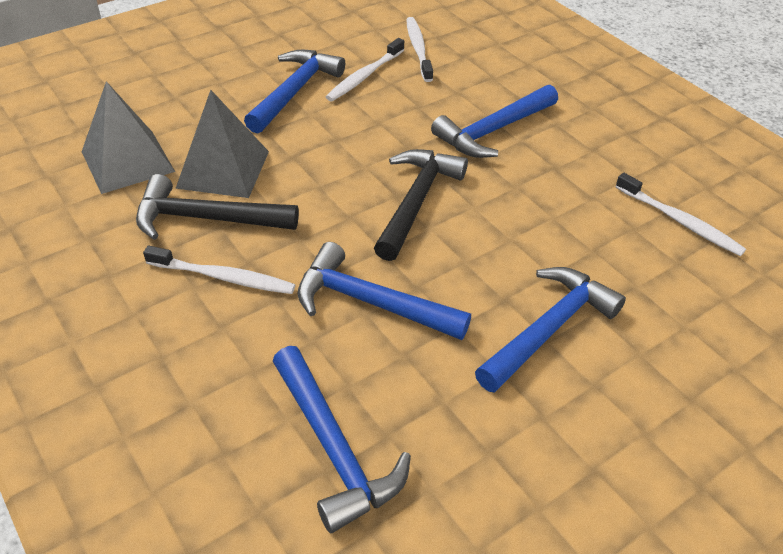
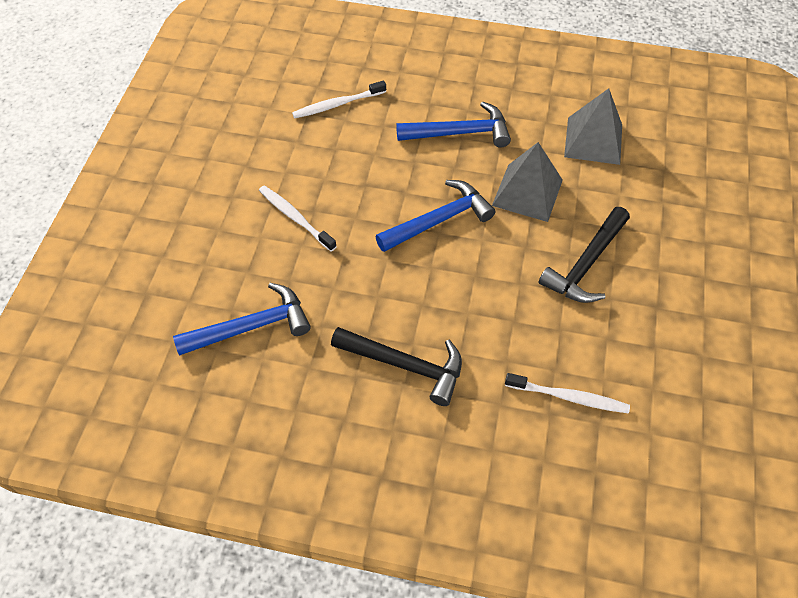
blue hammer: [244,50,345,134] [273,346,411,533] [298,242,471,340] [431,85,558,158] [475,267,626,393] = 5 -> [173,283,311,356] [375,180,495,252] [396,101,511,148] = 3
white toothbrush: [143,246,295,294] [326,38,404,101] [406,17,433,82] [615,173,746,256] = 4 -> [259,185,337,251] [292,80,386,118] [505,373,630,414] = 3

